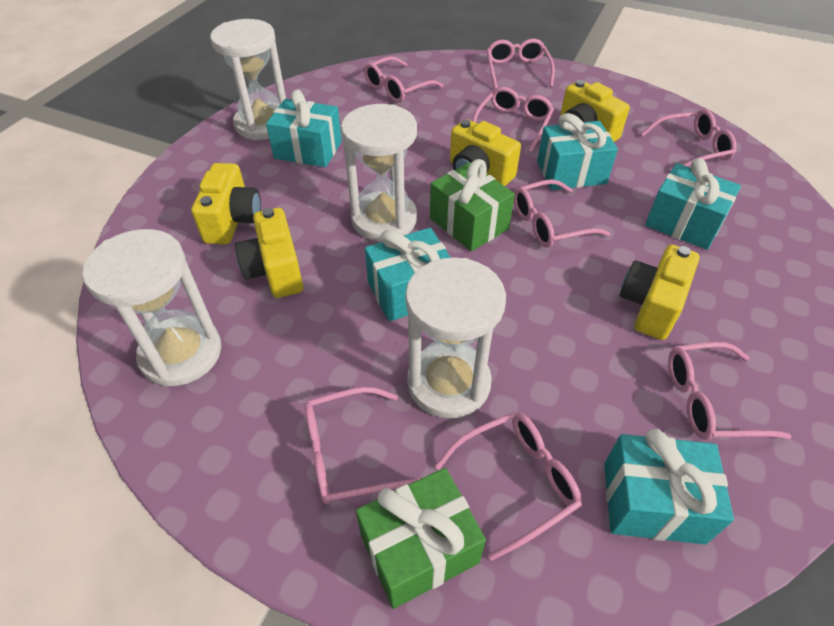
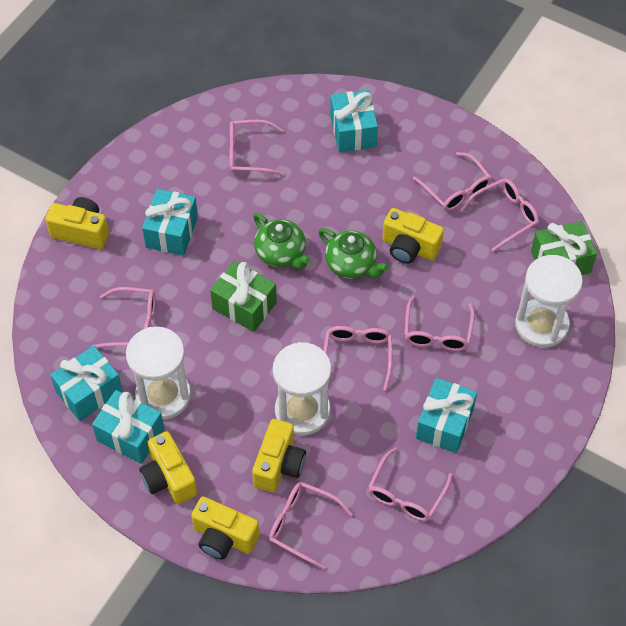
green teapot: none = 0 -> [253,213,310,269] [318,228,389,279] = 2
white hourglass: [82,229,222,386] [210,19,286,140] [341,104,417,241] [405,257,506,419] = 4 -> [126,327,191,420] [273,342,331,436] [515,255,583,348] = 3

